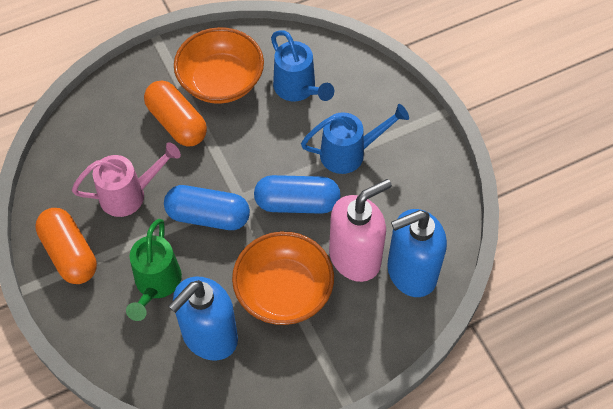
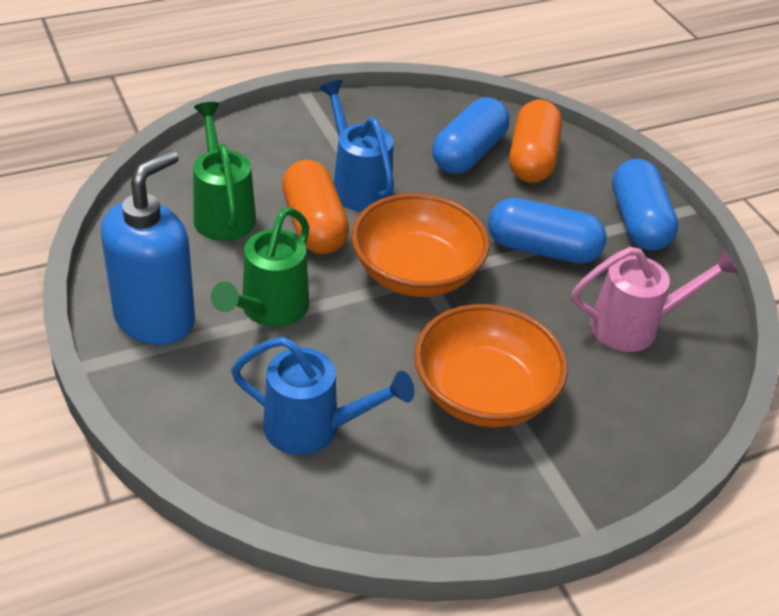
blue capsule: [164,185,250,230] [254,175,341,214] = 2 -> [432,97,509,174] [488,198,607,264] [612,159,678,251] = 3
blue soap dispenser: [168,276,238,361] [387,209,447,297] = 2 -> [101,150,195,345] = 1
green watering can: [126,219,182,321] = 1 -> [193,102,256,241] [211,207,309,327] = 2
pink soap dispenser: [329,179,392,282] = 1 -> none = 0

